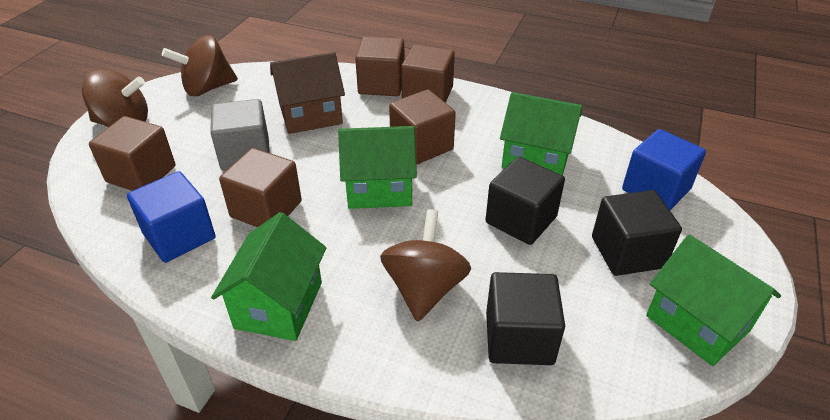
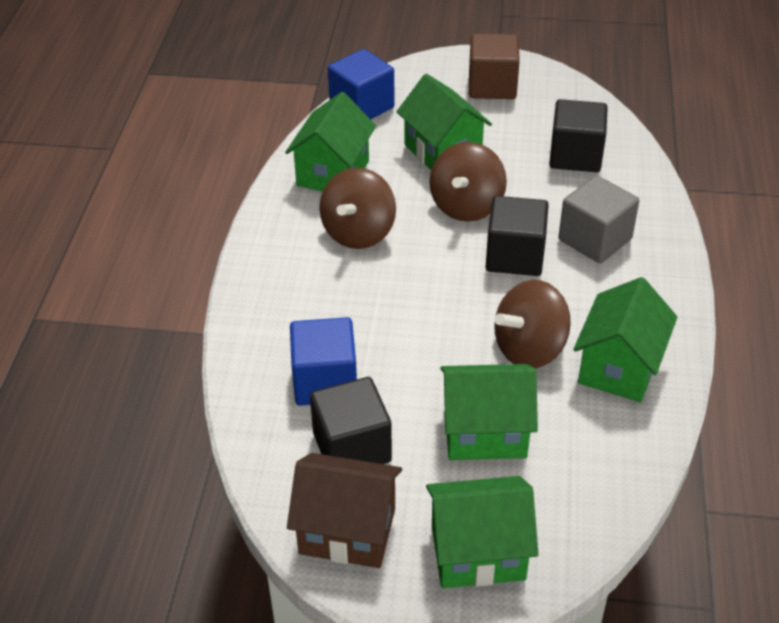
brown cube: [89,116,175,191] [219,148,302,227] [355,36,404,96] [389,89,456,165] [401,45,455,103] = 5 -> [469,33,520,99] = 1
green house: [211,212,326,341] [338,126,417,209] [500,92,582,175] [646,234,781,366] = 4 -> [285,92,376,192] [396,74,492,170] [426,476,539,588] [440,364,538,460] [573,277,677,402] = 5

